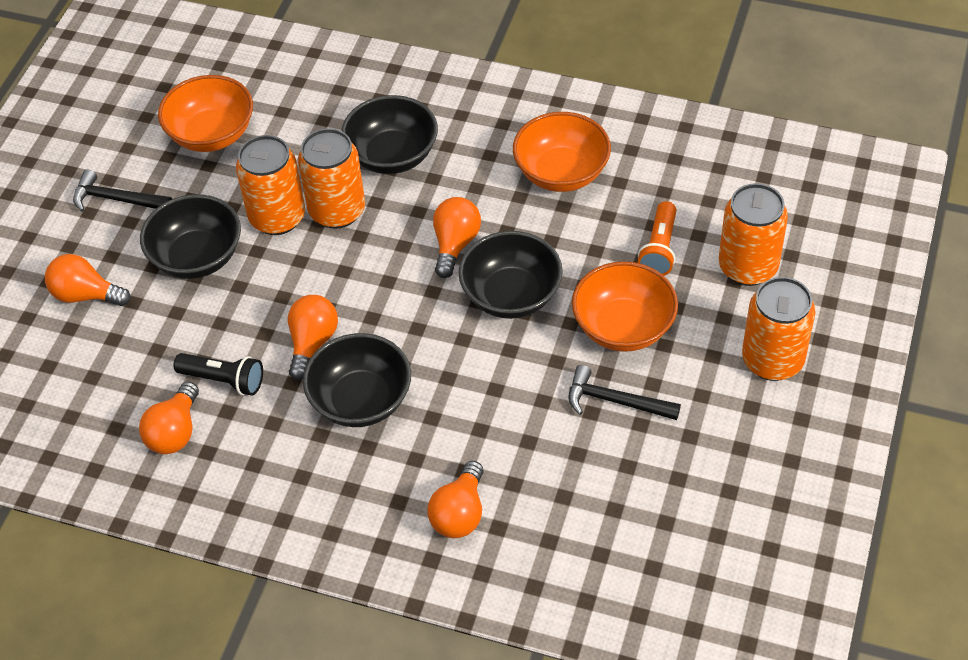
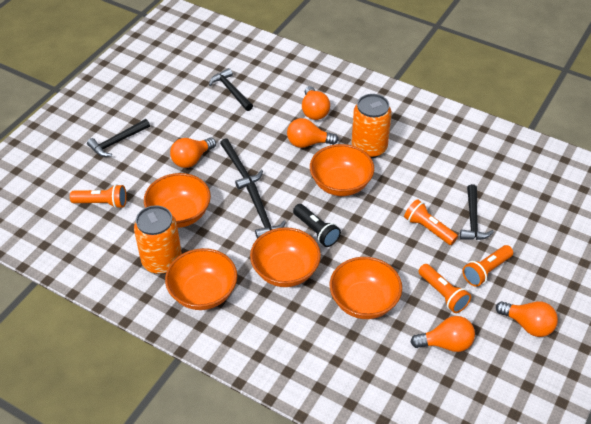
black bowl: [140,194,241,279] [303,333,411,427] [341,95,438,174] [459,231,563,319] = 4 -> none = 0
black hammer: [73,170,172,212] [568,365,681,420] = 2 -> [87,119,150,157] [209,68,253,111] [220,138,263,189] [246,182,286,239] [460,184,494,240] = 5
orange bowl: [158,75,253,152] [513,112,611,192] [572,261,678,352] = 3 -> [144,173,211,228] [165,248,237,310] [250,227,321,287] [310,144,374,196] [330,257,402,319] = 5
orange can: [236,135,305,235] [298,128,365,229] [719,183,788,286] [742,277,815,381] = 4 -> [134,205,182,274] [351,94,392,158] = 2
orange flashlight: [638,201,677,276] = 1 -> [70,184,127,209] [404,199,458,245] [418,264,471,313] [463,245,513,287] = 4

